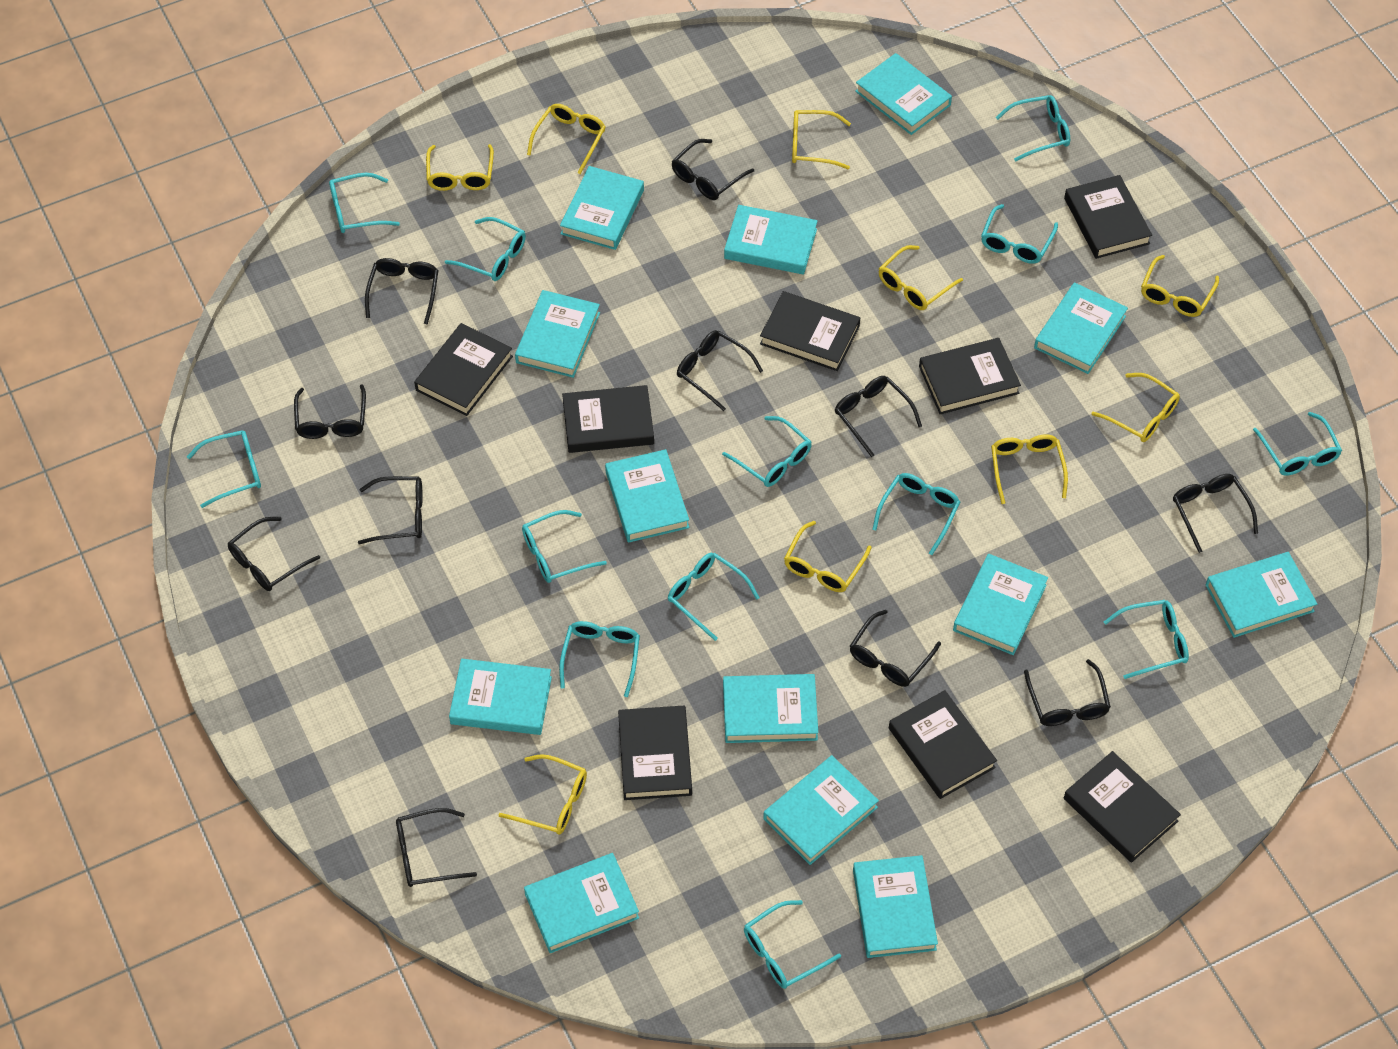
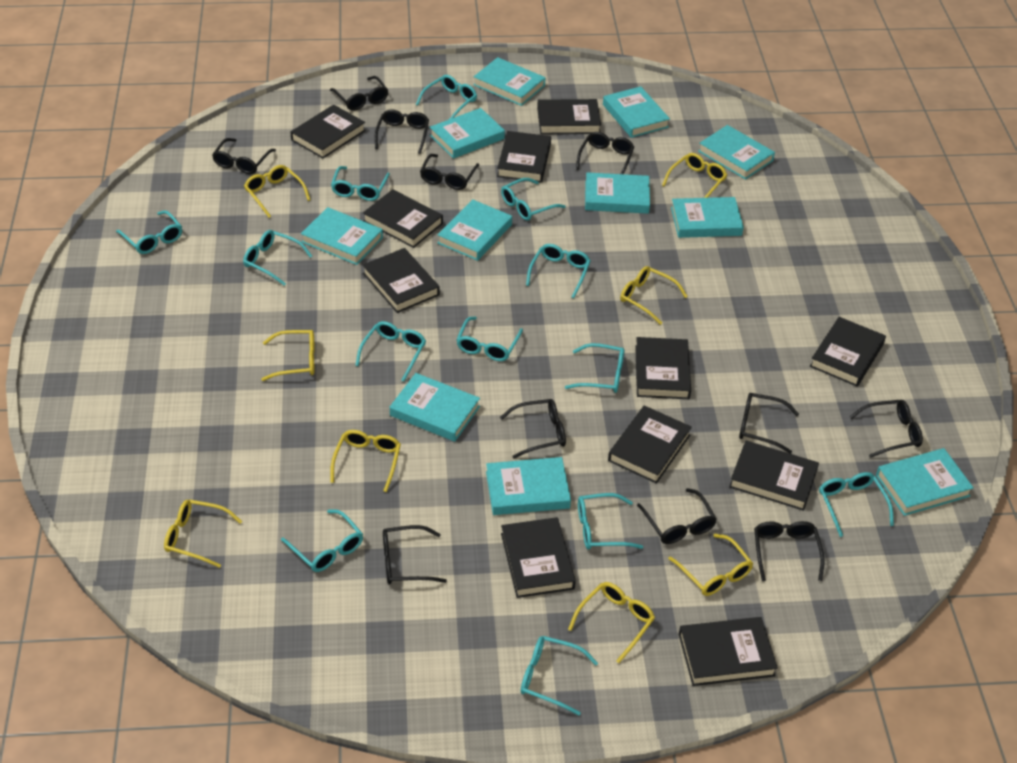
black book: [414,323,513,416] [562,385,654,453] [618,706,692,800] [760,291,860,371] [889,690,997,799] [919,338,1021,414] [1064,175,1152,259] [1064,751,1181,863] = 8 -> [291,105,366,158] [363,189,443,248] [363,248,440,313] [497,131,551,183] [501,517,576,598] [537,99,601,134] [608,405,692,484] [635,337,691,399] [679,617,778,686] [729,441,819,511] [810,317,886,387] = 11
turquoise book: [449,659,552,735] [515,290,600,378] [524,853,639,953] [560,166,644,250] [605,449,689,543] [723,674,818,743] [724,205,818,275] [763,755,879,865] [853,855,938,958] [855,53,952,135] [953,554,1048,655] [1034,282,1128,374] [1206,552,1317,638] = 13 -> [301,207,383,265] [390,373,480,442] [430,108,505,159] [438,199,512,261] [473,57,545,106] [486,457,571,515] [585,172,650,214] [603,86,670,138] [671,197,744,238] [698,125,775,180] [876,448,974,516] = 11
yellow glasses: [426,144,494,191] [498,754,587,834] [527,104,606,174] [784,521,872,592] [792,110,851,169] [879,245,963,310] [991,435,1068,504] [1091,373,1180,442] [1141,255,1219,317] = 9 -> [164,499,242,568] [244,165,310,218] [261,330,315,381] [330,430,401,492] [568,582,655,663] [620,266,688,325] [662,153,727,198] [668,534,753,596] = 8

